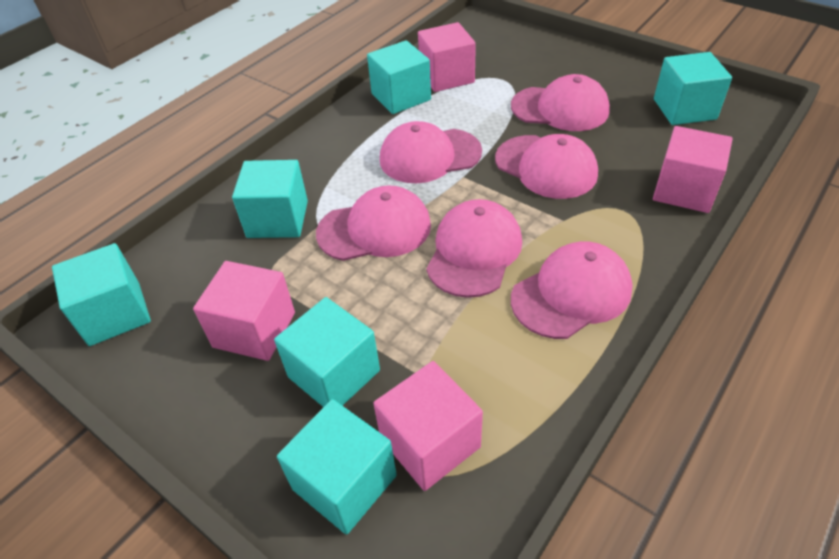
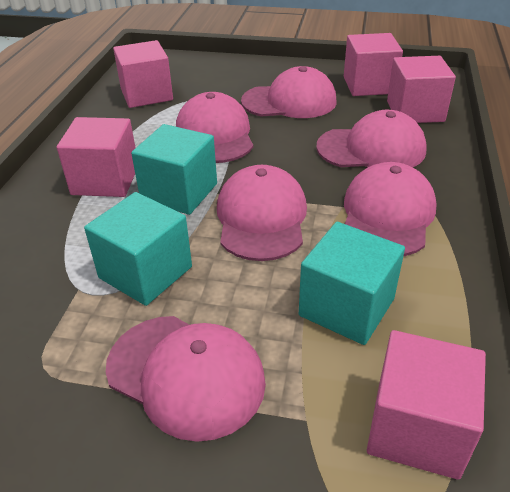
pink cube: [193,261,295,361] [373,361,483,491] [418,22,476,92] [653,126,733,213] = 4 -> [57,117,135,197] [113,40,173,108] [344,33,403,96] [367,330,486,480] [387,56,456,123] = 5
turquoise cube: [52,243,151,346] [232,160,308,238] [274,297,380,407] [277,399,397,535] [367,40,431,114] [654,52,732,125] = 6 -> [84,192,192,306] [131,124,217,215] [299,222,405,345] = 3

